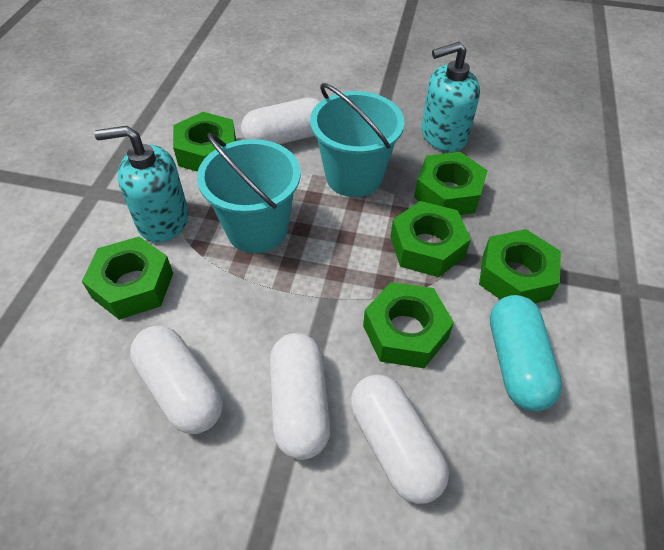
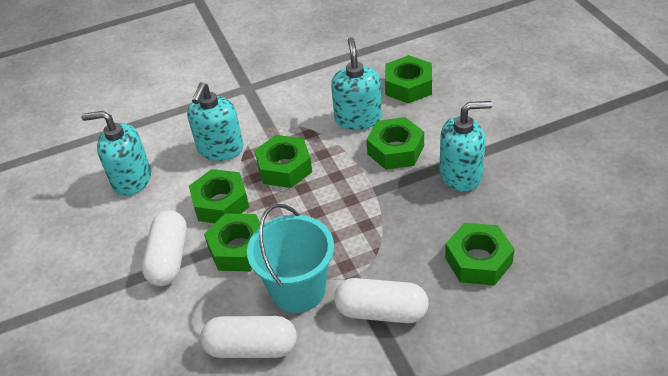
turquoise bucket: [197,133,301,253] [310,83,405,197] = 2 -> [247,204,334,313] = 1
turquoise capsule: [490,295,562,411] = 1 -> none = 0
turquoise soap dispenser: [94,126,188,243] [421,42,480,152] = 2 -> [81,111,151,196] [187,82,243,161] [331,37,382,130] [439,101,492,192] = 4
white capsule: [130,326,223,434] [241,98,320,145] [270,333,331,460] [350,374,449,504] = 4 -> [142,210,187,286] [200,316,297,358] [334,278,429,323] = 3

